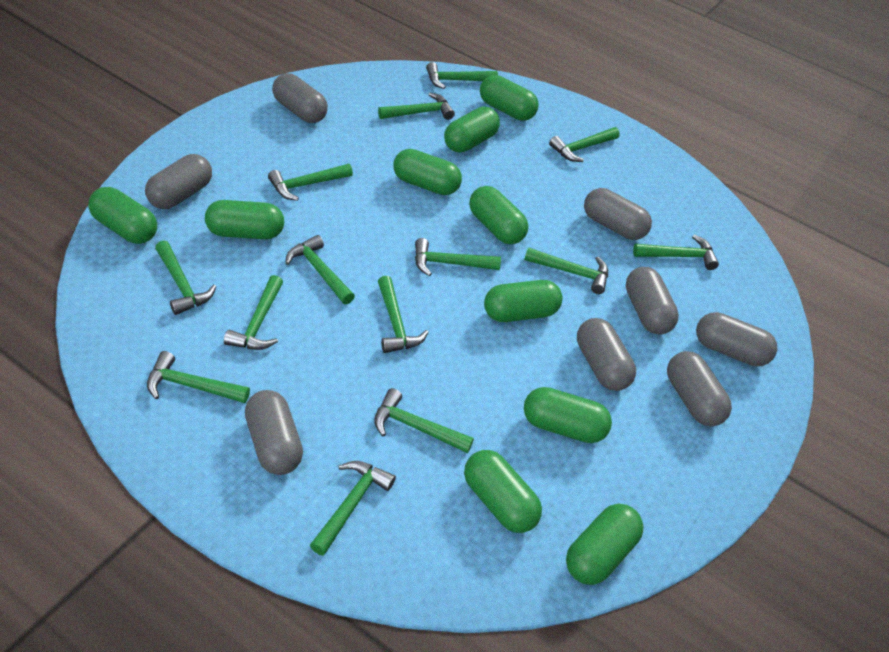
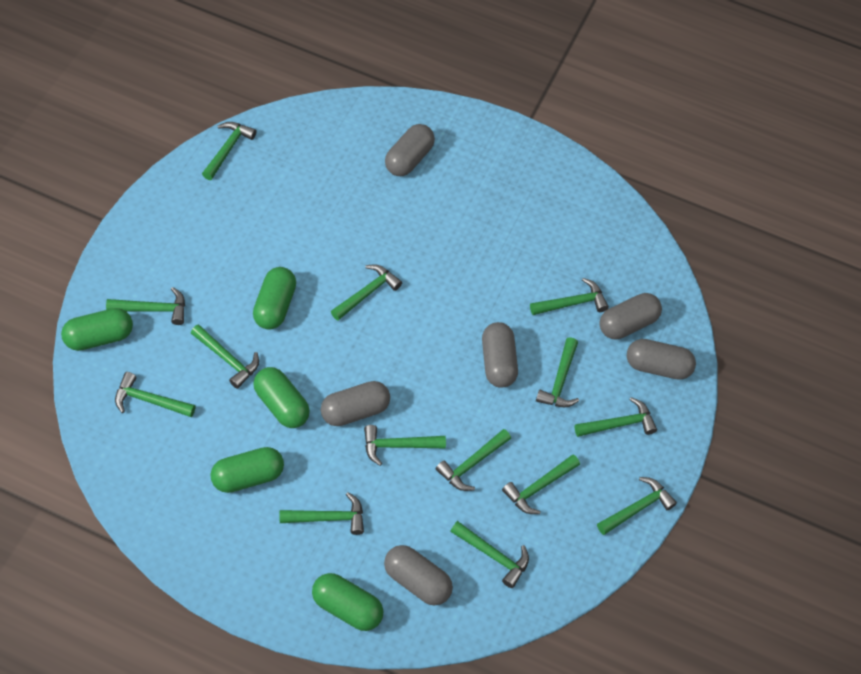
green capsule: [88,187,157,244] [205,200,284,239] [393,149,462,195] [444,107,500,153] [464,450,542,533] [469,186,528,244] [480,75,539,121] [484,280,562,322] [524,387,612,443] [566,503,644,585] = 10 -> [61,308,133,351] [210,447,284,493] [253,267,296,330] [253,367,310,428] [312,573,383,631] = 5
grey capsule: [145,154,212,209] [245,390,303,475] [272,73,328,123] [577,318,636,391] [584,188,652,240] [626,267,679,334] [667,351,732,426] [696,312,777,366] = 8 -> [321,381,390,426] [384,545,453,606] [385,124,435,176] [482,322,518,388] [599,293,662,339] [627,339,696,380] = 6

